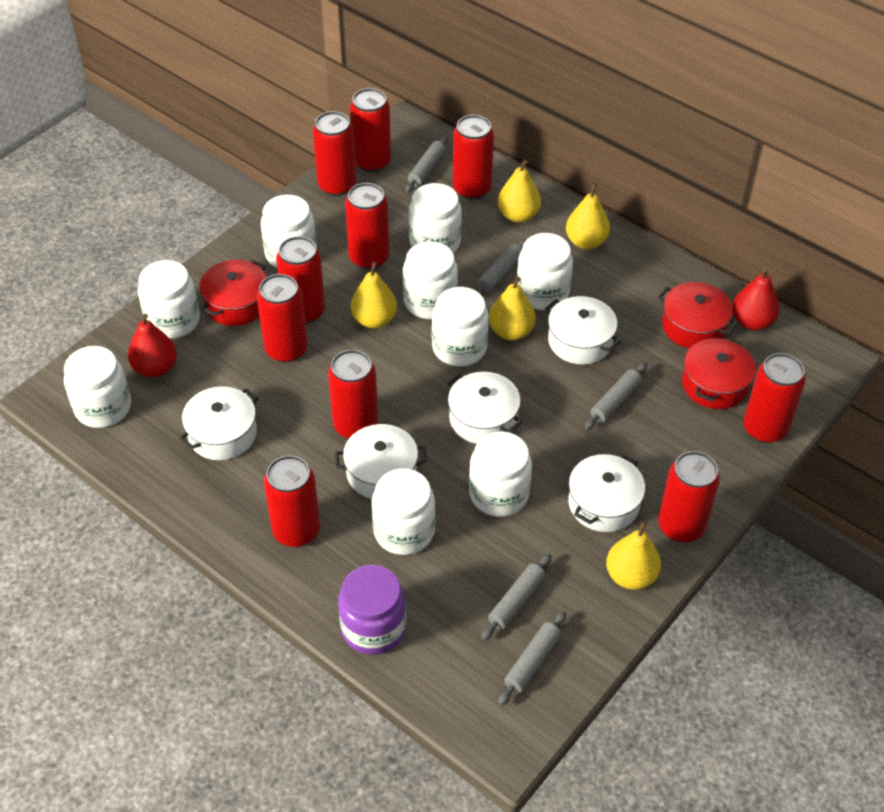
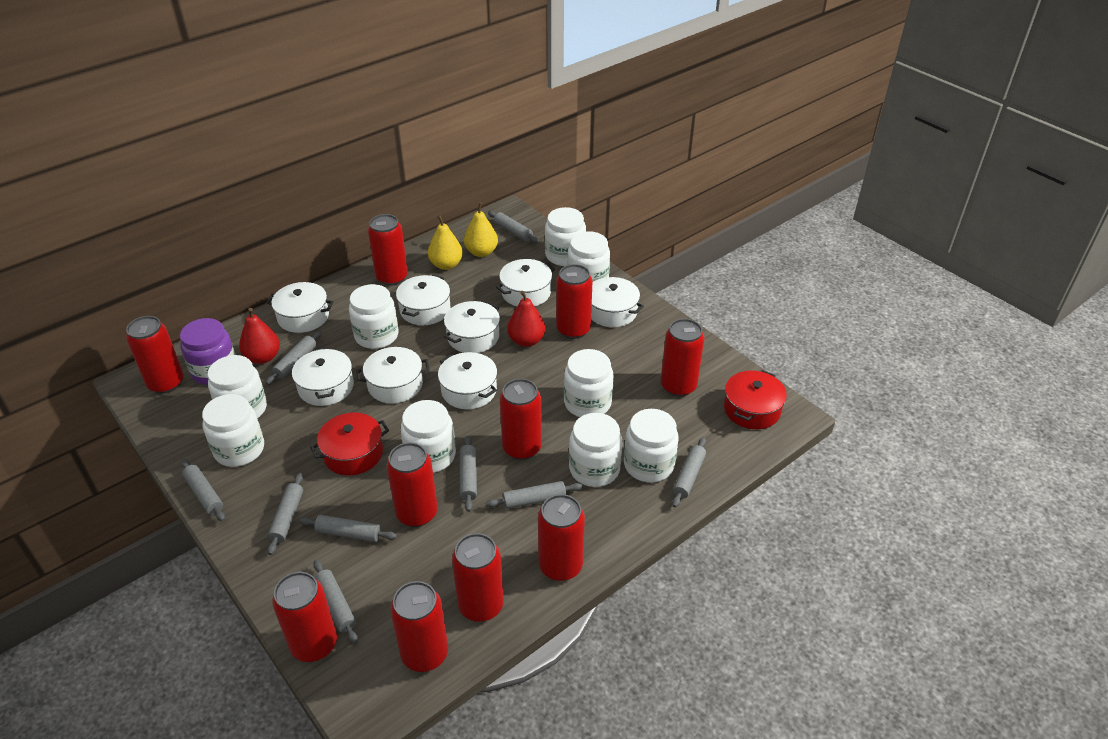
grey rolling pin: [405,135,448,193] [476,238,527,294] [481,554,552,640] [498,611,566,706] [584,363,647,430] = 5 -> [181,459,225,522] [266,331,322,385] [267,473,303,555] [299,515,397,542] [313,560,358,644] [460,436,477,512] [486,481,582,509] [488,211,539,243] [672,437,706,507] = 9
red pot: [199,259,267,326] [658,282,738,349] [682,337,756,409] = 3 -> [310,413,389,475] [724,370,787,429] = 2
white pot: [179,386,259,460] [335,424,427,499] [447,372,522,444] [545,296,621,365] [568,454,645,532] = 5 -> [266,282,334,333] [292,347,354,406] [356,347,429,404] [396,275,450,325] [438,352,497,409] [444,301,500,353] [496,259,555,306] [591,277,644,327] = 8
yellow pear: [351,262,397,328] [489,277,536,341] [498,160,541,223] [566,183,610,249] [606,521,661,590] = 5 -> [428,215,463,270] [464,202,498,257] = 2

